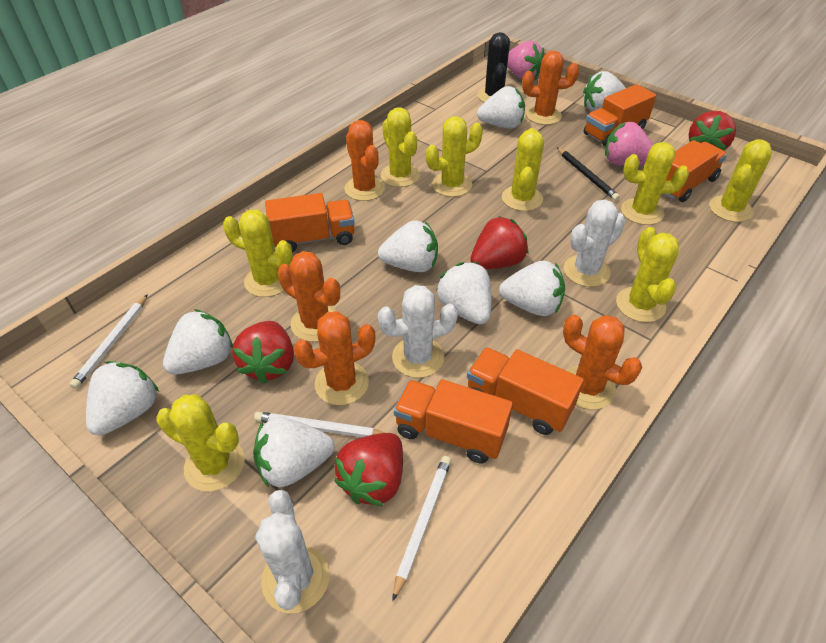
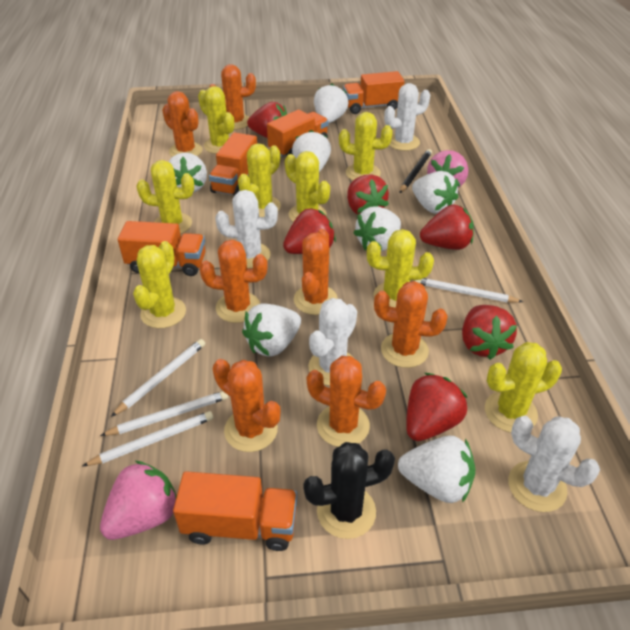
orange cactus: [277,251,340,342] [294,311,375,405] [345,120,385,201] [522,51,579,125] [563,314,642,410] = 5 -> [162,91,203,157] [199,240,268,323] [209,64,256,130] [213,359,281,452] [294,229,338,315] [307,356,386,447] [374,281,448,368] = 7
red strawberry: [232,321,294,384] [334,433,403,506] [470,216,528,269] [689,111,736,150] = 4 -> [247,102,287,138] [283,208,336,254] [347,175,389,215] [406,373,467,441] [420,204,474,250] [462,305,517,360] = 6
white cactus: [255,490,329,613] [378,285,458,378] [564,199,626,287] = 3 -> [215,190,278,268] [308,298,357,386] [384,83,430,151] [508,416,600,512] = 4
white pencil: [69,294,148,389] [254,412,385,437] [392,456,451,601] = 3 -> [83,411,213,466] [100,391,228,436] [111,339,205,417] [415,278,523,303] = 4
white strawberry: [86,361,159,436] [163,309,233,375] [253,417,334,488] [378,220,438,272] [436,262,491,324] [477,86,525,129] [499,261,565,316] [583,71,626,111] = 8 -> [168,152,207,193] [242,303,301,357] [292,130,331,172] [314,83,349,123] [353,206,401,251] [398,436,476,503] [412,171,458,214] = 7

